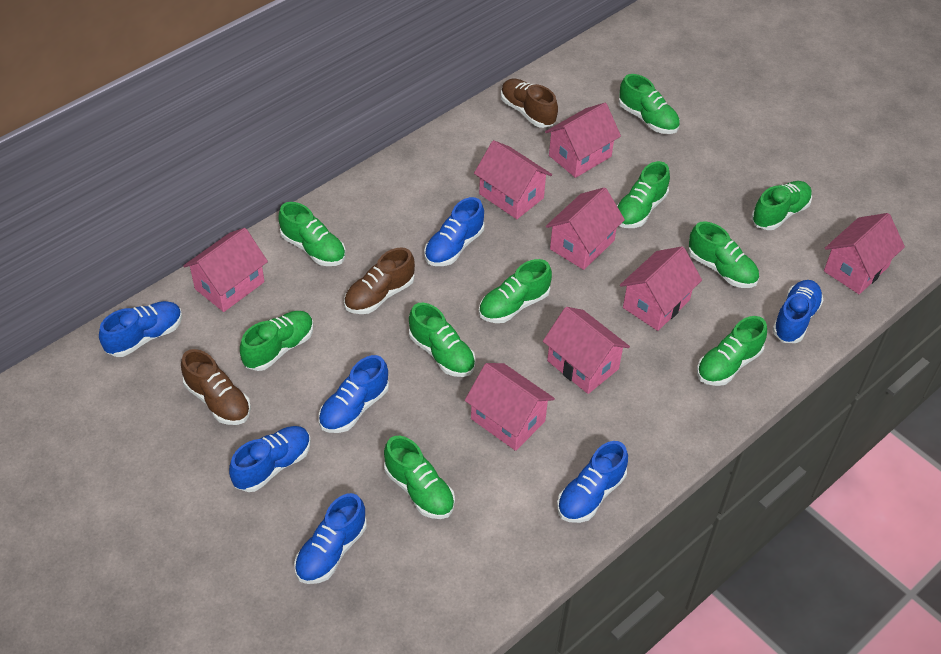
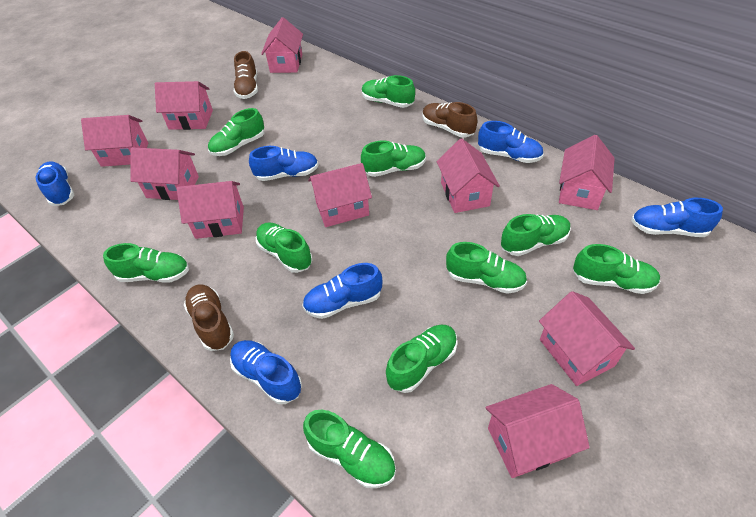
blue shoe: [99,301,182,357] [229,426,311,492] [294,493,367,584] [319,355,389,433] [424,197,484,266] [557,441,628,523] [772,280,824,343] = 7 -> [35,161,74,206] [230,340,302,404] [249,146,319,181] [302,263,382,319] [478,121,544,163] [631,198,723,237] = 6
pink house: [183,228,268,312] [465,363,555,451] [474,140,552,219] [543,307,630,394] [545,103,621,178] [546,187,625,270] [620,246,702,331] [824,213,905,294] = 8 -> [81,115,148,167] [130,147,199,200] [155,81,213,130] [177,181,244,239] [261,17,303,73] [308,163,372,227] [437,138,500,213] [485,384,590,478] [539,291,635,386] [559,135,615,210] = 10

